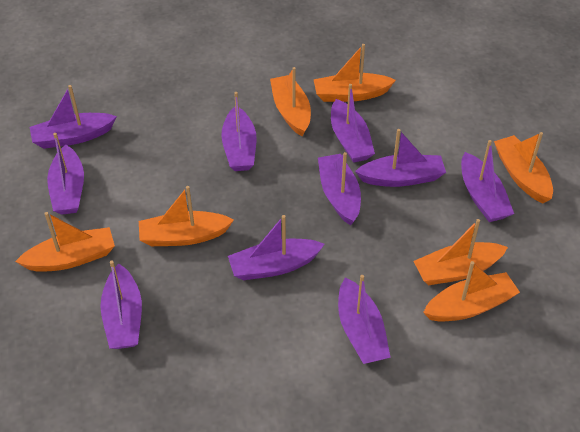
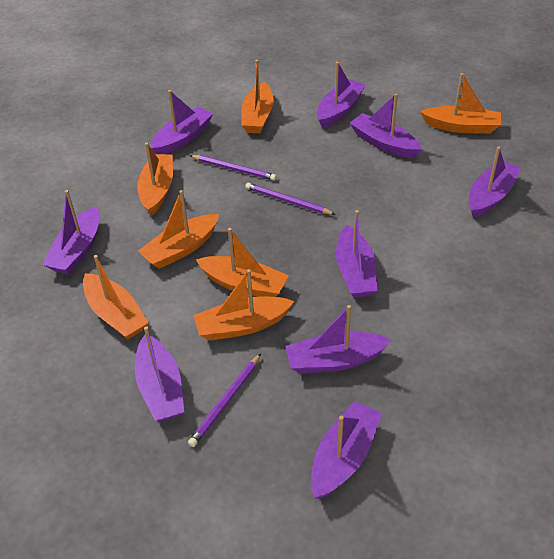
purple boat: [30,85,117,149] [47,133,84,215] [100,260,142,349] [221,92,257,171] [228,215,325,280] [318,152,361,226] [331,84,375,163] [338,275,391,364] [355,129,446,187] [461,140,514,222] = 10 -> [43,190,100,274] [135,326,184,421] [151,90,213,154] [285,305,391,374] [311,401,382,499] [317,62,366,128] [336,210,377,298] [350,93,422,158] [469,147,522,218] = 9
purple pencil: none = 0 -> [188,354,261,447] [189,155,277,181] [245,183,336,215] = 3

